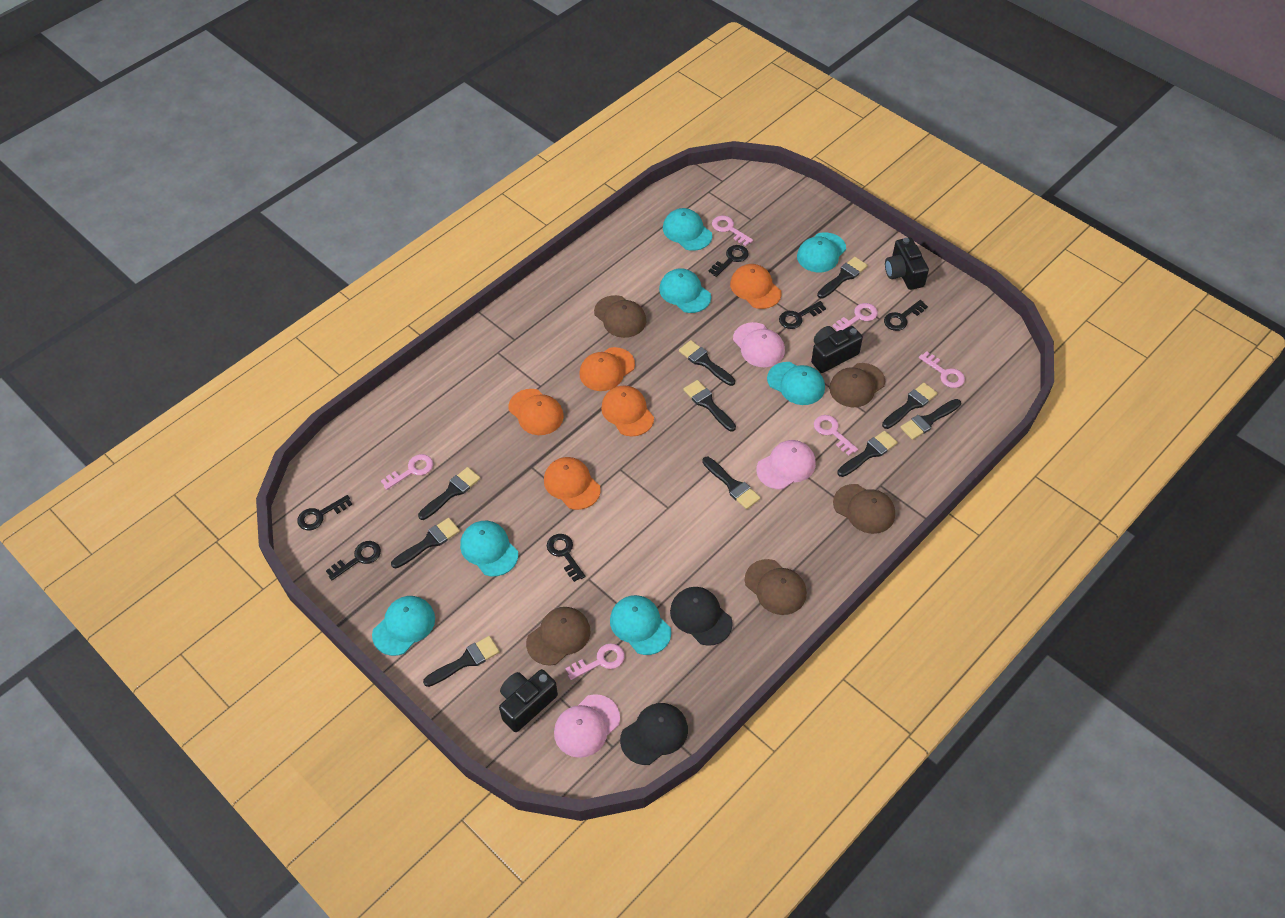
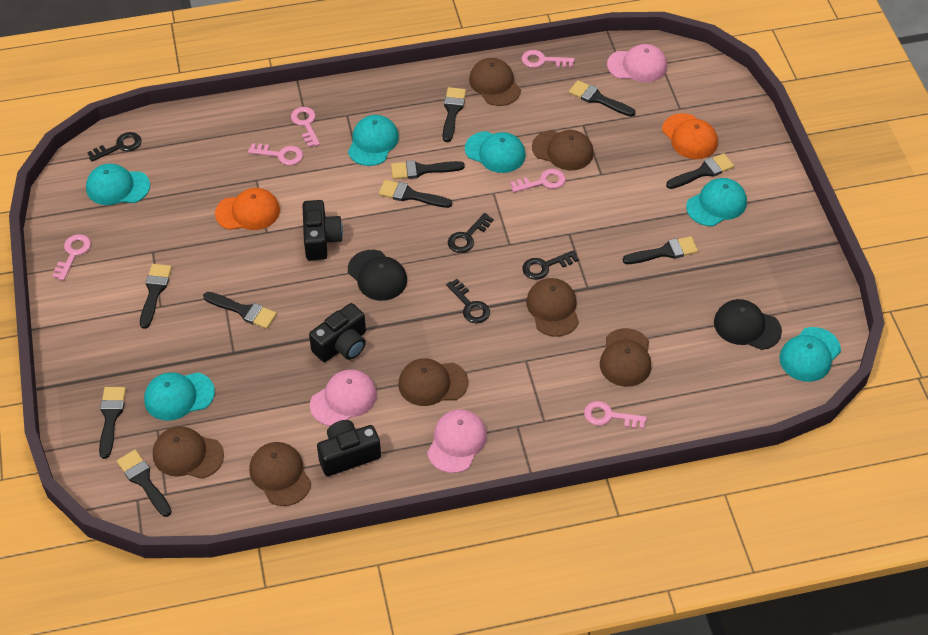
black key: [297,495,352,530] [326,541,381,580] [547,534,585,582] [709,245,749,277] [779,301,826,329] [884,300,928,331] = 6 -> [87,132,142,162] [446,279,490,324] [448,213,494,253] [522,250,579,280] = 4
brown cap: [526,607,591,666] [594,295,646,338] [745,559,807,615] [829,363,885,407] [833,484,895,534] = 5 -> [153,426,224,479] [249,442,311,506] [398,358,468,406] [469,58,521,106] [526,278,579,337] [532,130,594,170] [600,328,651,387] = 7
orange cap: [508,389,564,435] [544,457,601,510] [579,347,635,391] [601,386,654,436] [730,264,782,309] = 5 -> [215,188,280,230] [662,113,718,159] = 2
turquoise cap: [372,596,435,656] [460,521,518,576] [610,595,671,655] [659,268,711,313] [663,208,712,251] [767,362,825,405] [797,232,846,272] = 7 -> [86,164,150,205] [144,372,215,421] [348,115,399,166] [465,131,526,173] [686,178,747,226] [779,327,841,382] = 6

